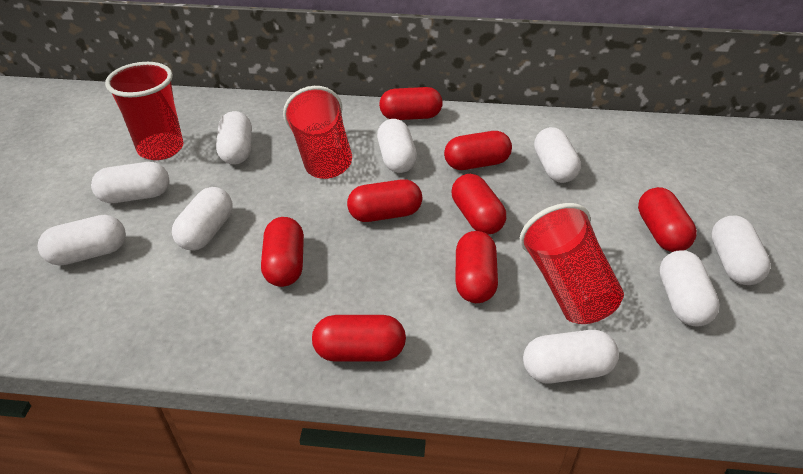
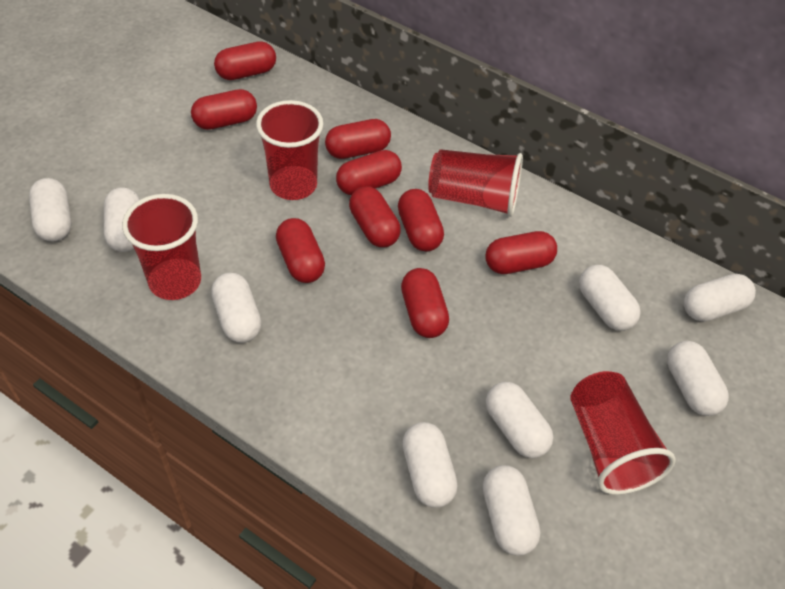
red capsule: [261,217,304,287] [312,315,406,362] [347,179,422,222] [379,87,442,120] [444,131,512,170] [452,174,506,235] [455,231,498,303] [638,187,697,252] = 8 -> [191,89,257,130] [214,41,276,80] [276,218,325,283] [325,119,391,159] [336,150,402,195] [349,186,401,247] [398,189,444,252] [401,268,449,338] [485,231,557,274] = 9
red cup: [105,62,184,160] [283,86,352,179] [520,203,624,324] = 3 -> [122,194,201,300] [256,100,324,200] [428,149,523,217] [570,371,676,495] = 4

